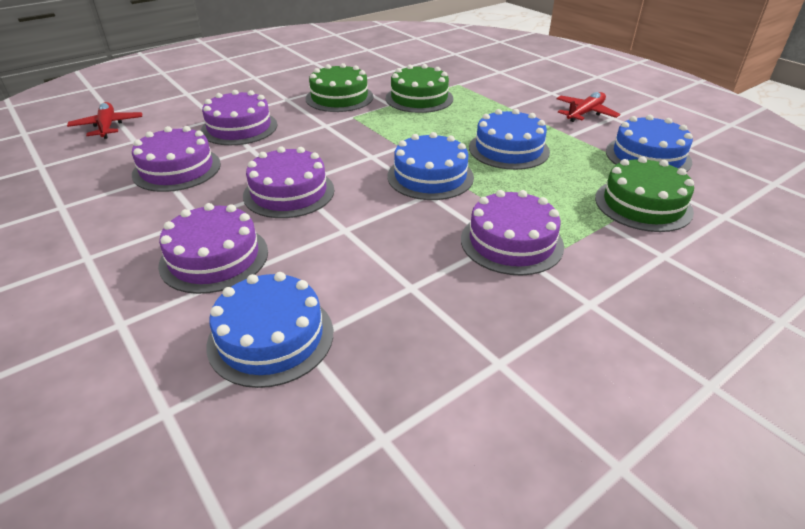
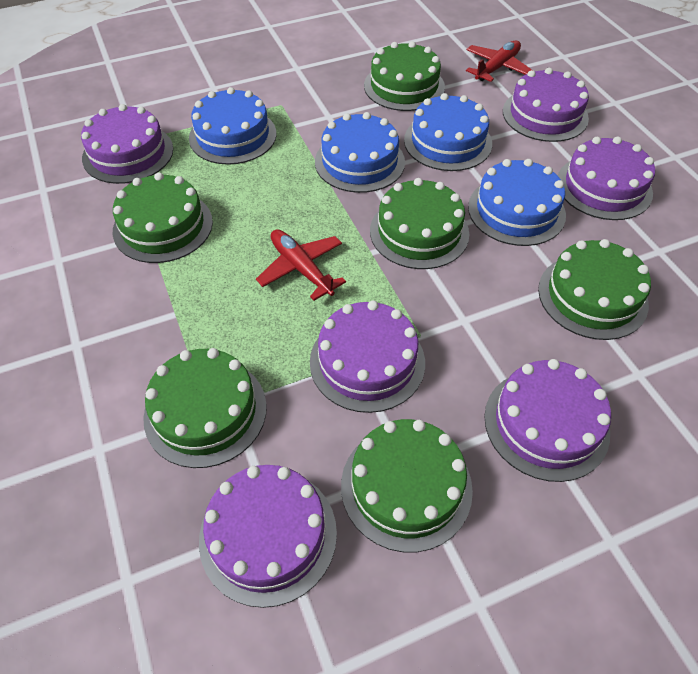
green cake: [306,63,374,112] [386,64,453,113] [595,156,694,232] = 3 -> [113,172,213,263] [143,348,267,468] [341,419,473,552] [364,41,445,111] [370,178,469,269] [538,239,651,340] = 6
purple cake: [132,126,221,192] [158,203,268,294] [201,90,278,145] [243,146,334,218] [461,190,564,276] = 5 -> [81,104,173,184] [199,465,337,608] [310,300,425,413] [484,359,611,482] [503,68,589,142] [558,136,655,220] = 6

